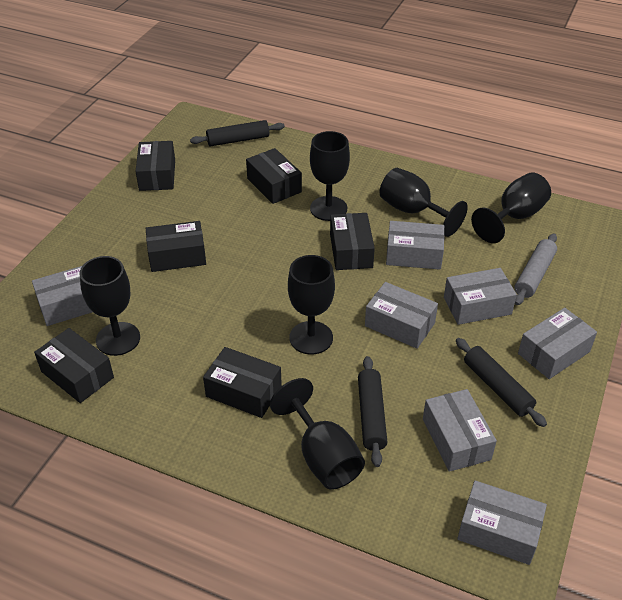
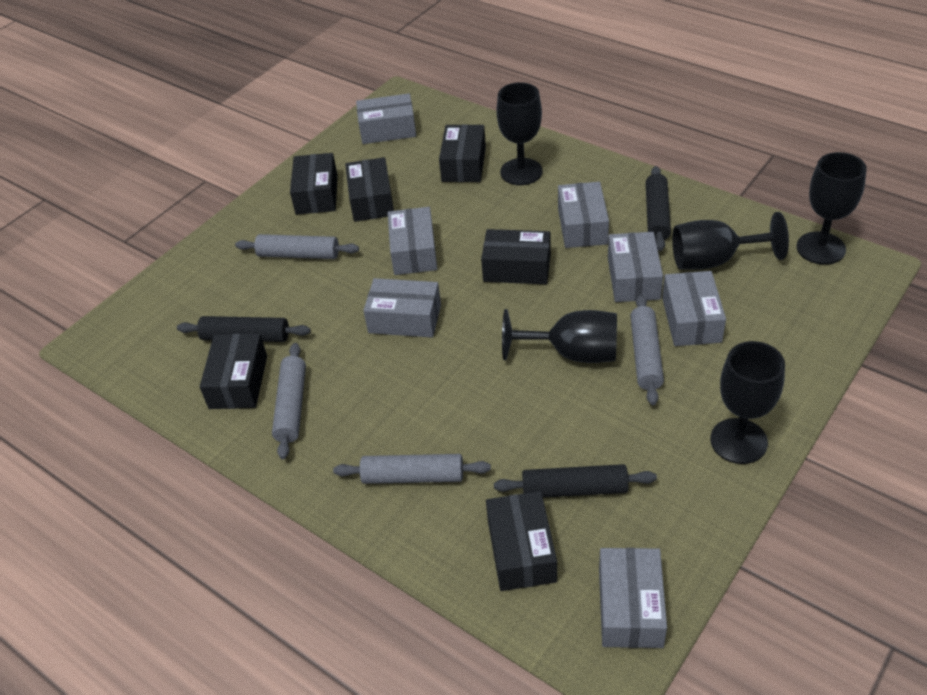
black goblet: [80,256,140,356] [270,378,365,490] [288,255,335,355] [310,131,350,221] [379,168,468,237] [471,173,551,243] = 6 -> [496,82,543,185] [502,309,617,363] [672,212,789,270] [710,341,785,464] [796,152,867,265] = 5
grey rolling pin: [514,234,557,305] = 1 -> [235,234,359,259] [272,343,306,459] [333,454,491,484] [630,295,664,405] = 4

